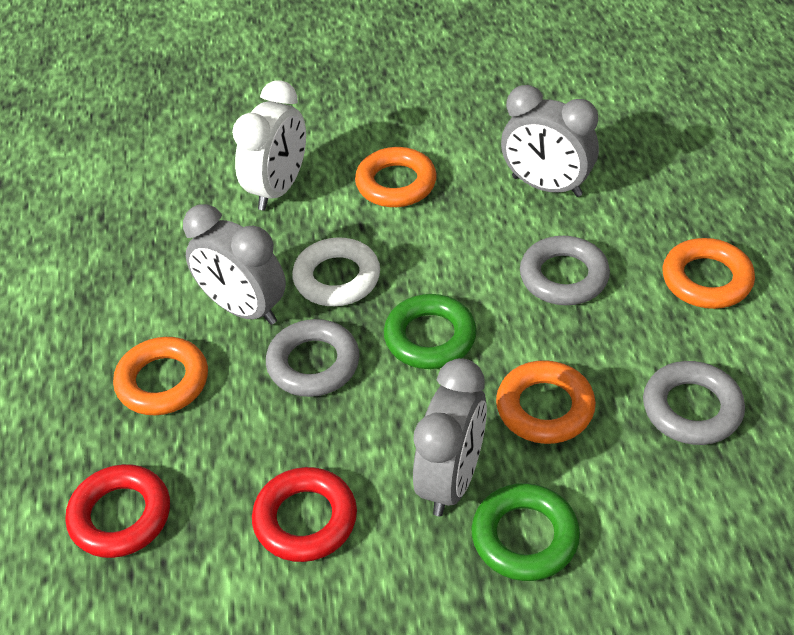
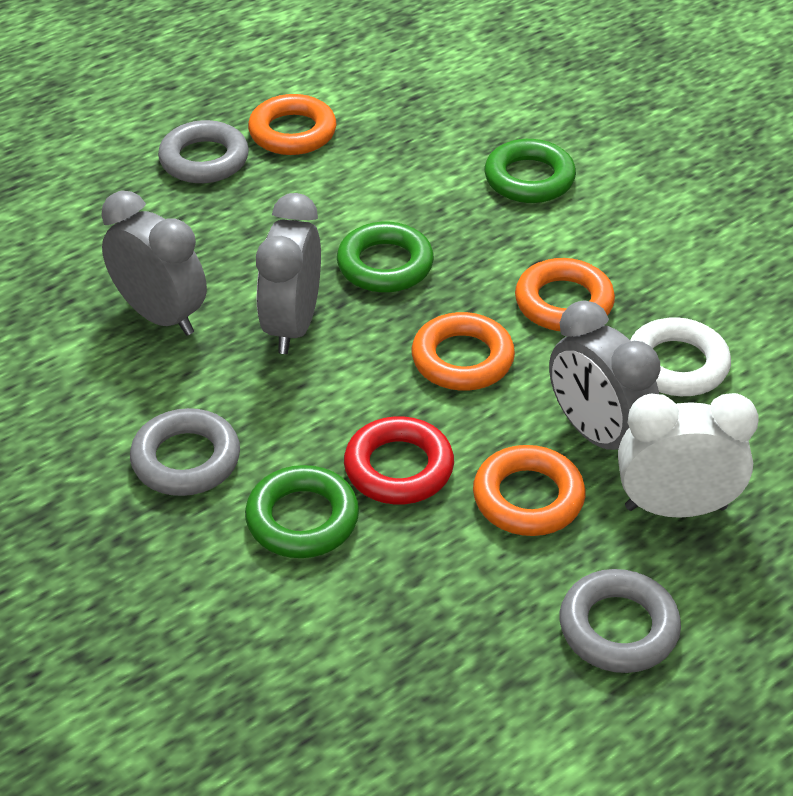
green ring: [384,294,477,369] [471,483,580,581] = 2 -> [245,465,359,558] [337,222,434,293] [485,139,576,203] = 3
red ring: [66,464,170,558] [252,467,357,562] = 2 -> [344,416,454,504] = 1

